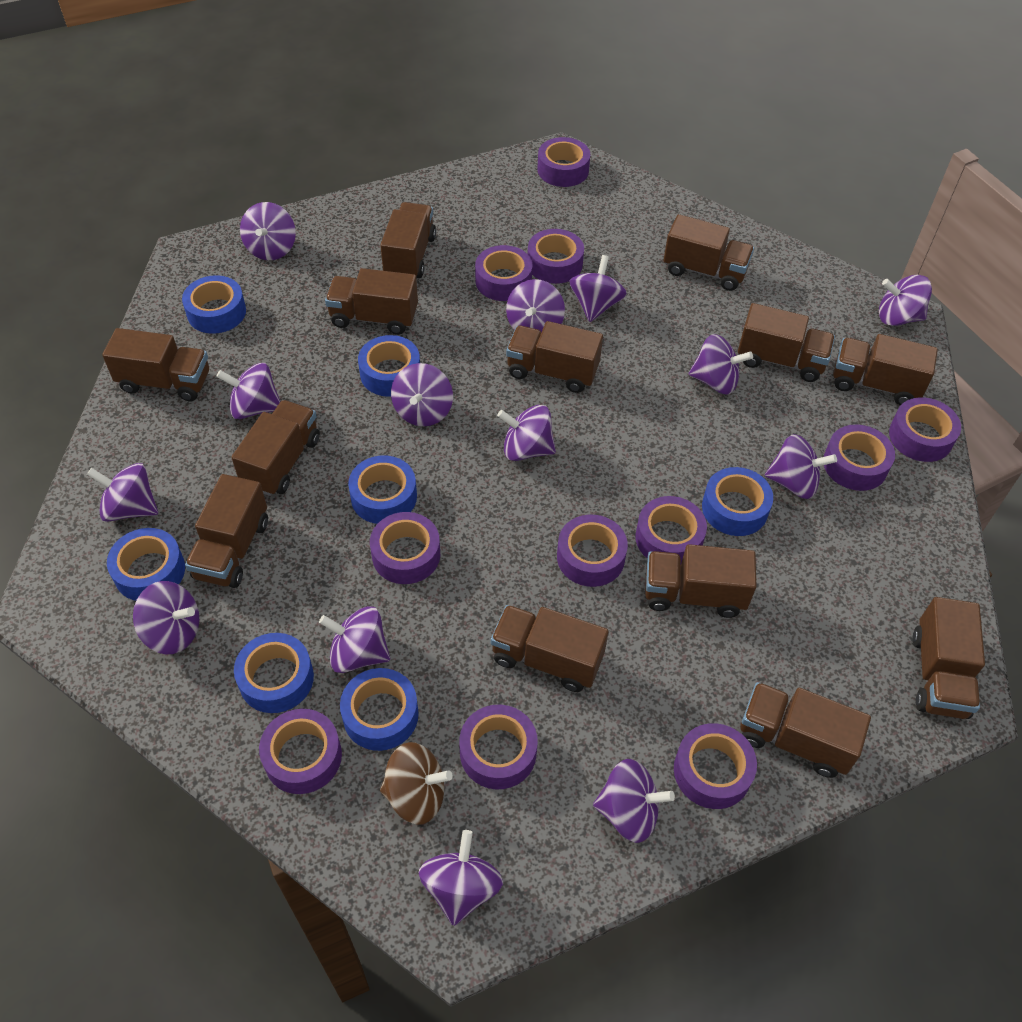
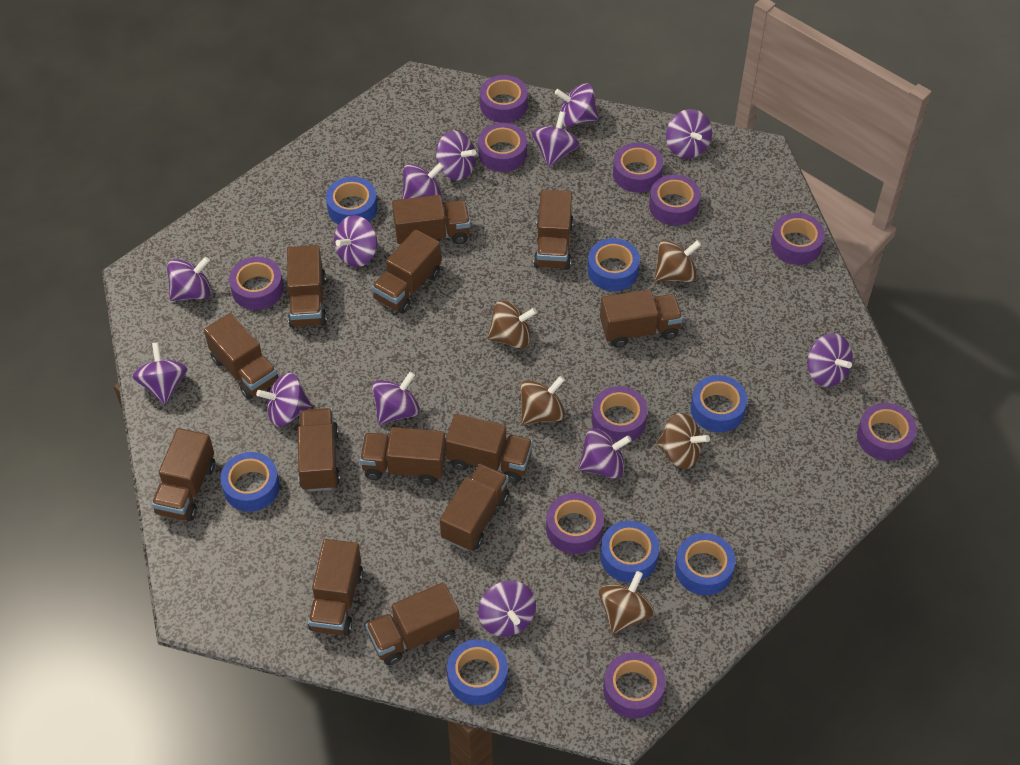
brown spinning top: [380,742,453,825] = 1 -> [487,301,537,349] [520,376,565,425] [599,571,654,634] [654,240,701,282] [656,413,710,469] = 5
purple spinning top: [87,463,158,522] [133,581,199,654] [216,363,280,419] [240,202,296,260] [319,606,390,673] [391,363,453,426] [419,830,503,926] [497,405,556,461] [506,279,565,332] [570,255,627,322] [593,759,675,843] [689,334,753,395] [765,434,837,499] [879,275,932,326] = 14 -> [132,342,187,404] [167,257,211,301] [256,373,312,427] [334,215,377,267] [372,372,420,425] [402,163,444,199] [436,130,476,181] [478,581,536,637] [532,111,580,167] [555,83,599,127] [579,429,632,479] [666,109,712,159] [807,333,853,387] = 13
purple tape: [259,709,342,794] [370,512,440,584] [459,705,538,789] [475,245,532,301] [528,229,584,284] [538,137,590,187] [557,515,628,587] [635,496,707,562] [674,723,757,809] [824,425,895,491] [889,397,961,462] = 11 -> [229,257,284,310] [478,123,527,172] [480,75,528,123] [546,493,604,554] [592,386,648,442] [603,652,666,719] [613,143,663,193] [649,174,701,225] [771,213,825,265] [857,403,917,461] = 10

